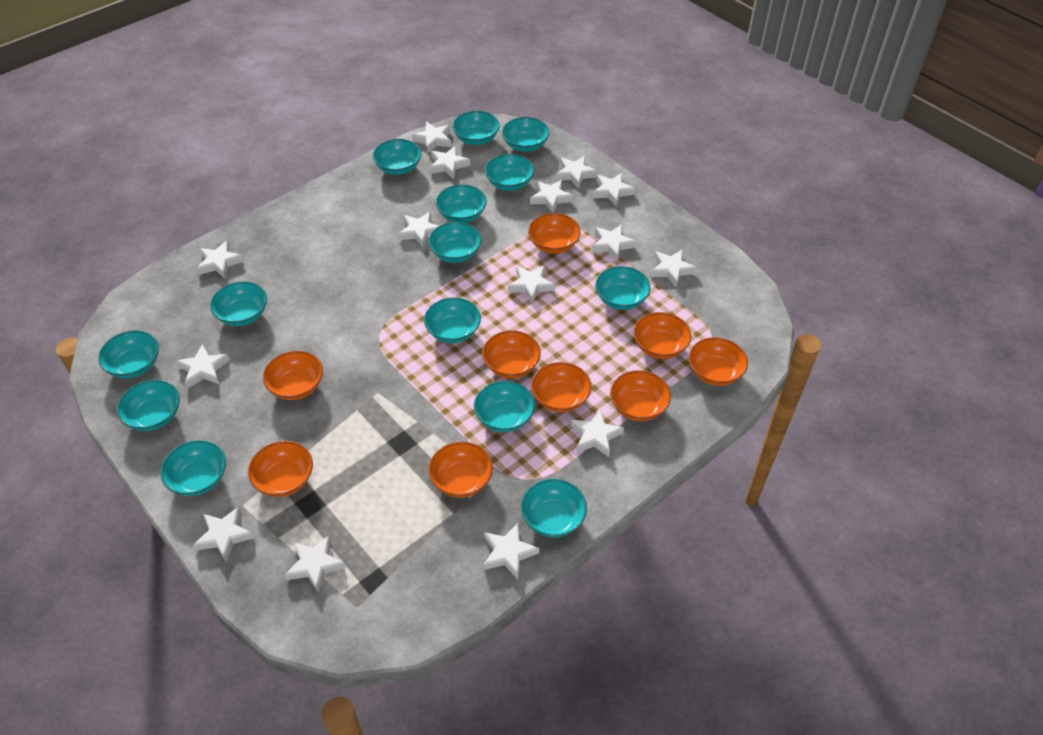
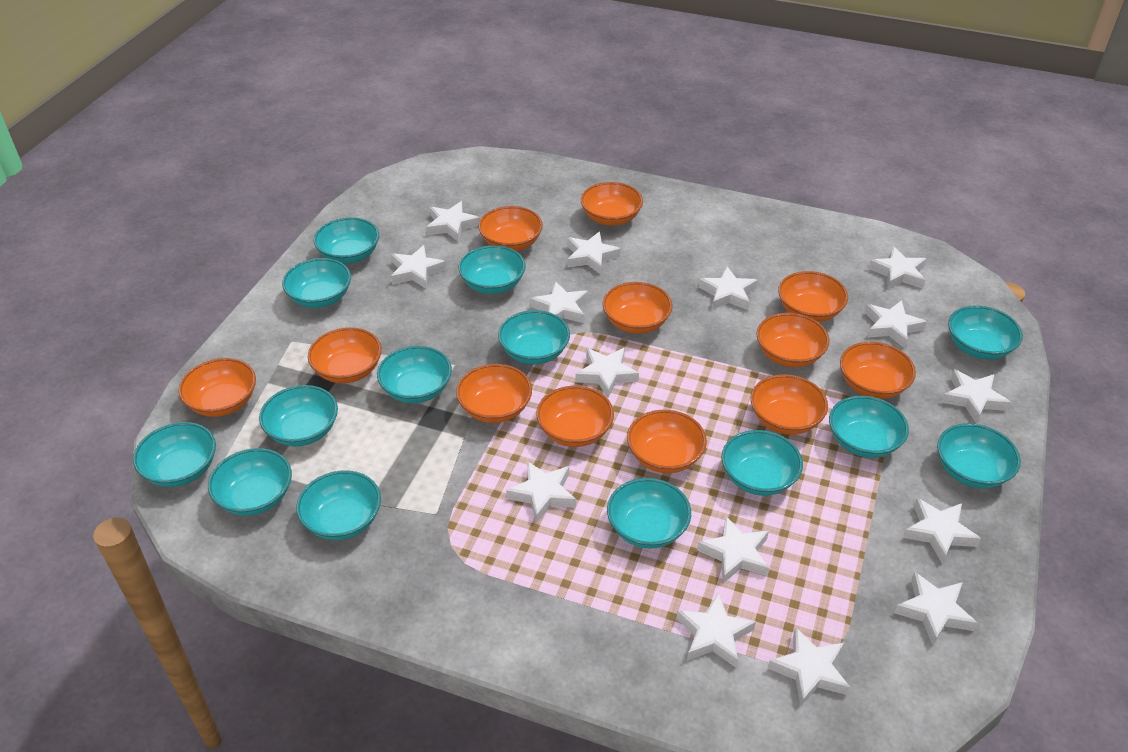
orange bowl: [248,441,313,497] [263,351,323,400] [428,442,493,498] [482,330,541,379] [528,213,581,254] [531,362,591,412] [610,370,671,421] [633,312,691,359] [689,337,748,386] = 9 -> [178,358,256,417] [308,327,382,383] [456,364,532,423] [478,206,543,251] [536,386,614,447] [581,182,643,225] [602,282,672,334] [627,410,707,473] [751,374,828,435] [757,313,830,367] [778,271,848,322] [840,342,916,399] = 12

